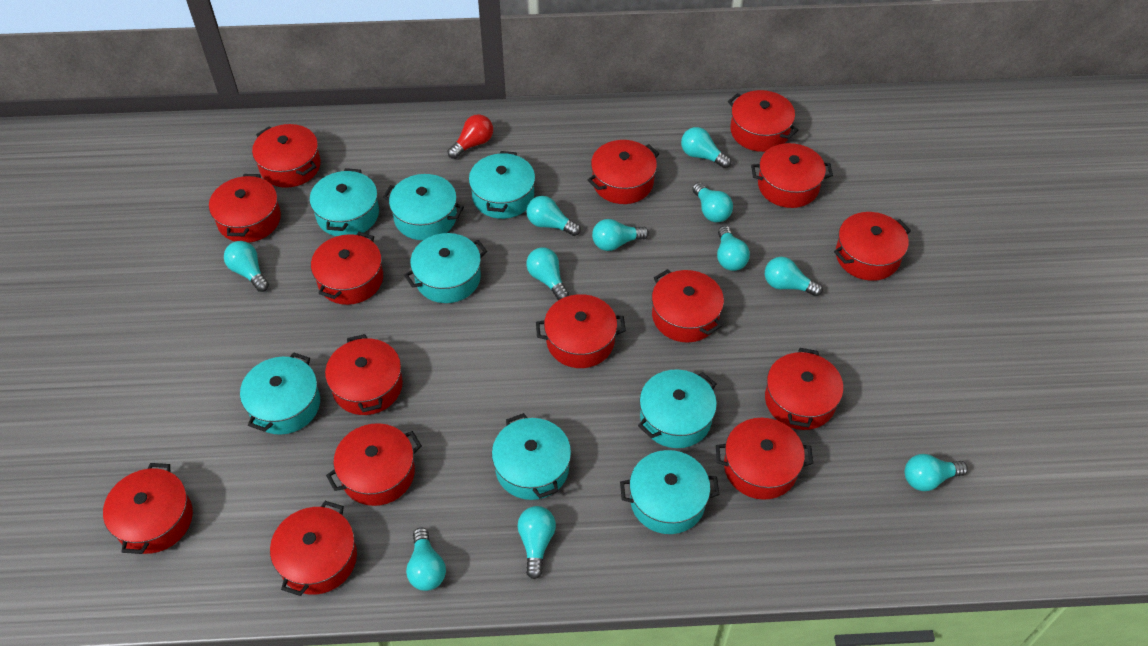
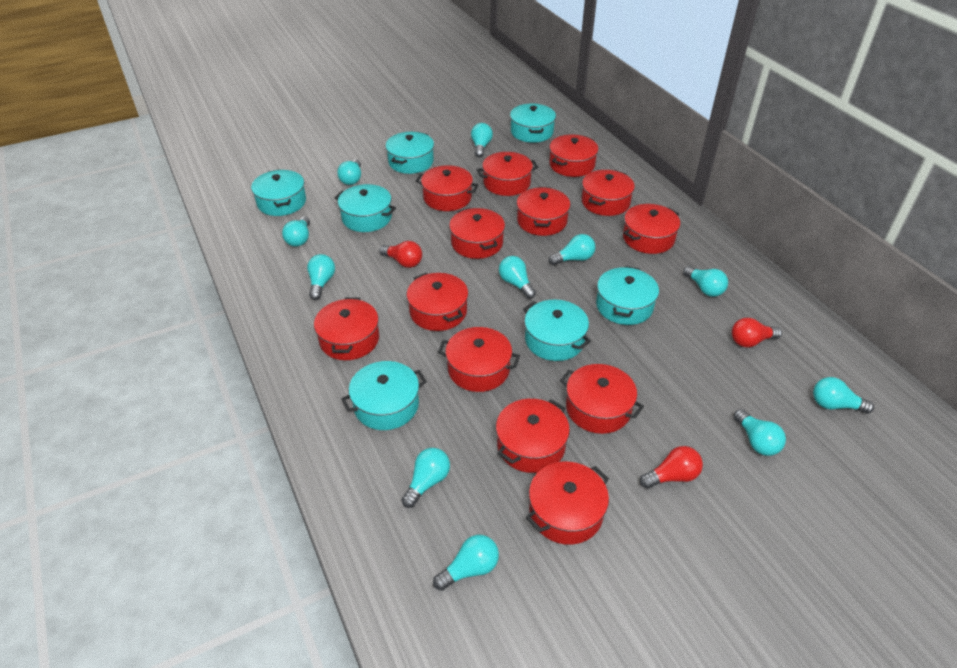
red light bulb: [448,114,493,159] = 1 -> [379,241,422,268] [640,446,703,489] [732,318,782,347] = 3
red pot: [103,463,193,554] [209,174,281,243] [252,124,321,188] [270,501,357,596] [311,232,383,305] [325,334,403,415] [326,423,422,506] [536,294,626,368] [588,140,659,204] [652,269,724,343] [716,418,813,500] [728,90,798,152] [751,143,833,208] [765,348,843,430] [834,212,911,281] = 15 -> [314,297,379,360] [407,273,468,331] [416,165,479,211] [438,327,520,392] [449,208,505,259] [477,152,538,196] [496,399,570,473] [517,187,570,236] [526,462,609,545] [549,135,598,177] [560,364,644,434] [582,170,635,216] [623,204,680,254] = 13
turquoise pot: [240,352,320,435] [310,168,379,236] [383,174,464,240] [404,233,487,303] [469,151,535,219] [492,413,571,500] [620,450,720,534] [638,369,717,448] = 8 -> [251,169,306,216] [334,184,396,232] [341,361,427,430] [385,132,434,174] [510,103,556,143] [523,300,591,361] [596,266,659,325] = 7

